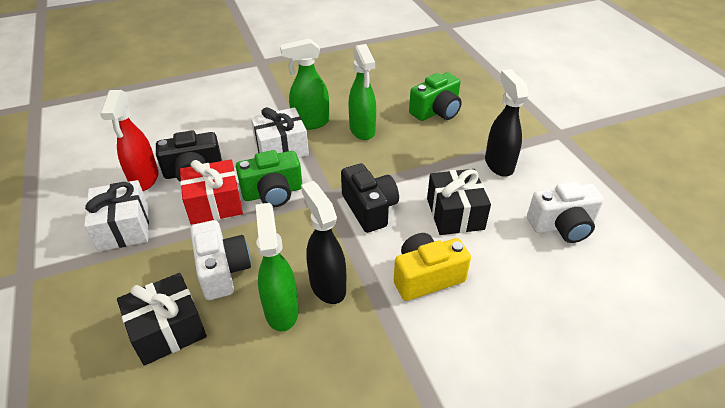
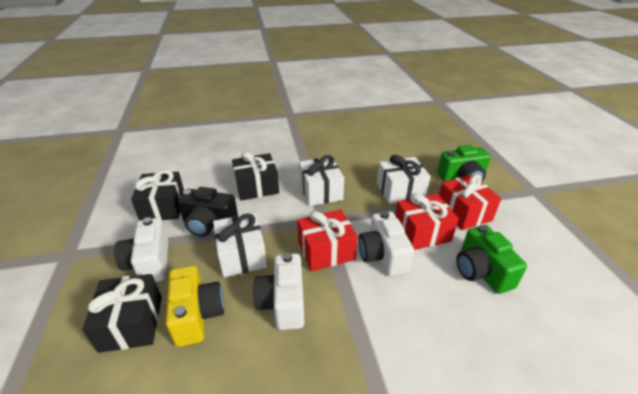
black camera: [156,131,222,182] [341,164,399,233] = 2 -> [178,187,238,237] = 1
black gift: [117,273,207,366] [427,169,491,235] = 2 -> [82,274,162,353] [131,170,184,221] [232,152,279,201] = 3
black spray bottle: [301,181,346,304] [485,69,529,177] = 2 -> none = 0
green spray bottle: [256,203,299,331] [280,38,329,130] [349,44,376,140] = 3 -> none = 0
red gift: [180,159,243,225] = 1 -> [297,209,358,272] [395,193,459,250] [439,174,501,230] = 3
red spray bottle: [100,90,159,191] = 1 -> none = 0
white camera: [190,220,251,300] [527,182,604,243] = 2 -> [114,217,168,282] [253,253,304,330] [358,211,414,276] = 3
white gift: [84,180,149,252] [251,107,309,158] = 2 -> [213,213,267,278] [299,155,344,206] [377,155,431,204] = 3

